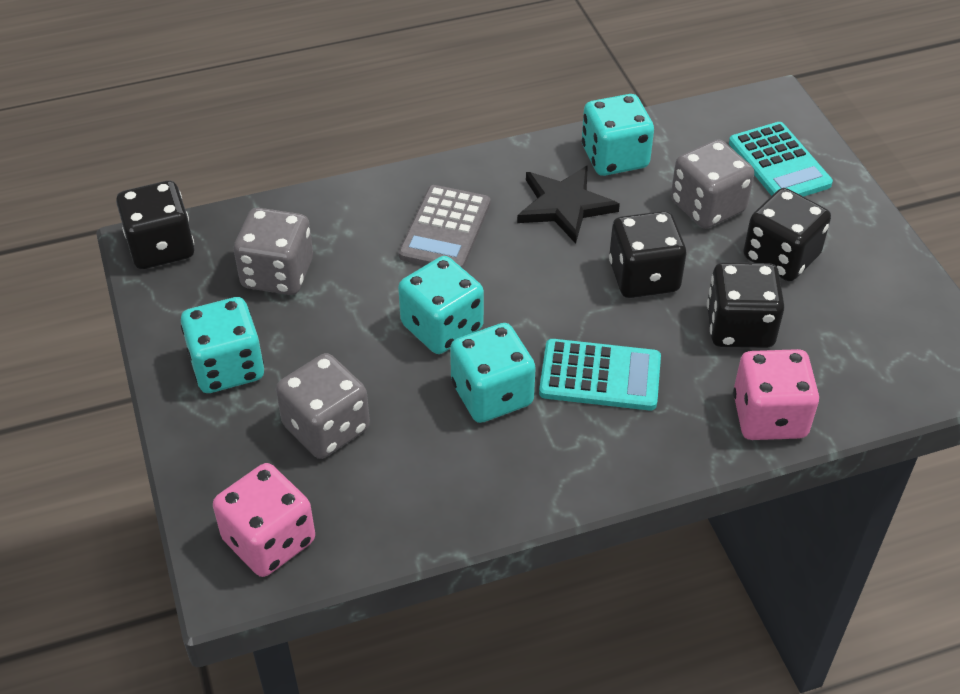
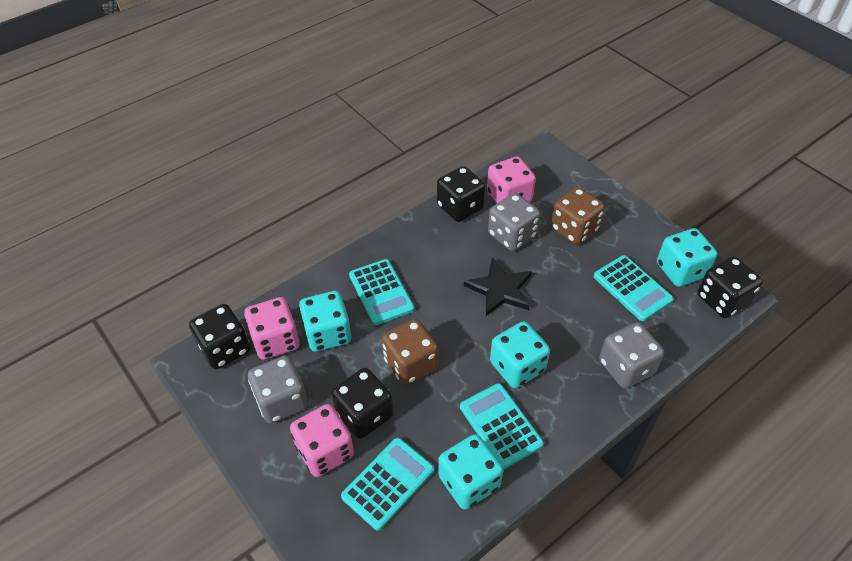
brown dice: none = 0 -> [382,319,438,385] [551,187,605,245] = 2
grey calculator: [399,185,490,269] = 1 -> none = 0
pink dice: [213,463,315,577] [733,349,819,440] = 2 -> [244,297,300,360] [290,404,354,477] [487,156,536,203] = 3
turquoise calculator: [539,339,661,411] [729,122,833,197] = 2 -> [341,438,434,531] [349,259,414,325] [460,383,544,469] [594,255,674,321] = 4

